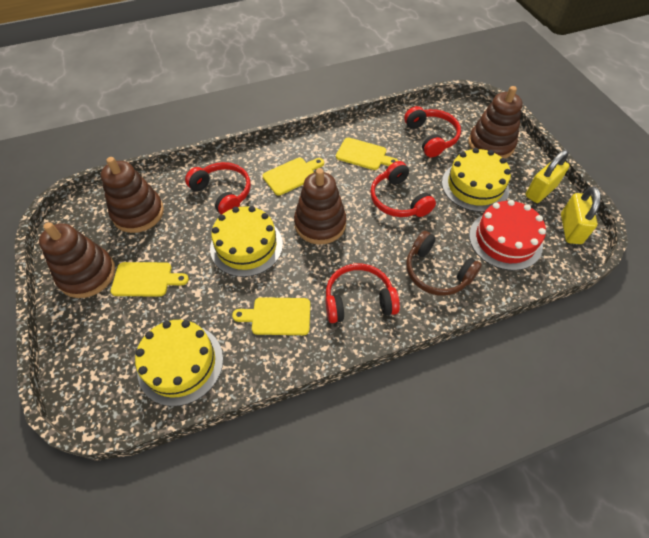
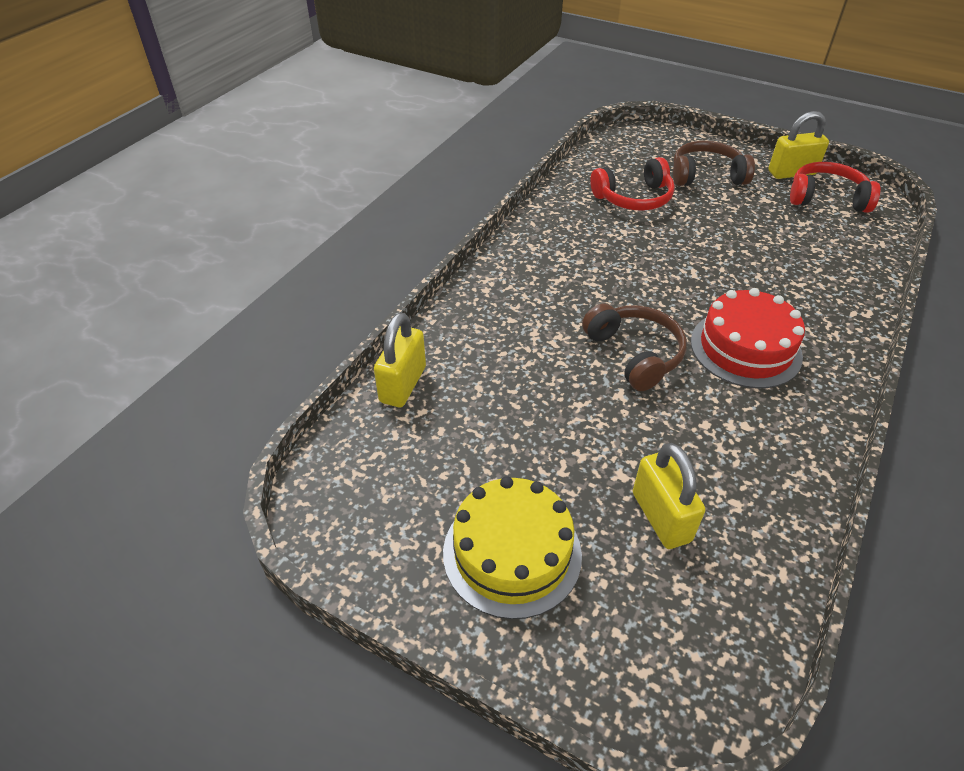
brown headphones: [406,231,482,296] = 1 -> [582,304,687,391] [673,141,755,186] = 2
brown stacking toy: [39,222,115,298] [101,157,164,233] [294,168,347,245] [468,86,522,159] = 4 -> none = 0
red headphones: [185,162,251,214] [325,263,400,323] [370,161,436,217] [404,106,461,157] = 4 -> [590,157,675,211] [790,162,880,213] = 2
yellow cake: [135,320,223,406] [210,206,283,277] [442,148,511,212] = 3 -> [443,476,582,619] = 1
yellow cutting board: [111,262,189,297] [232,297,310,335] [263,158,324,195] [336,138,398,170] = 4 -> none = 0
yellow padlock: [525,150,570,203] [561,186,601,244] = 2 -> [374,312,426,407] [633,443,705,549] [768,111,829,179] = 3

